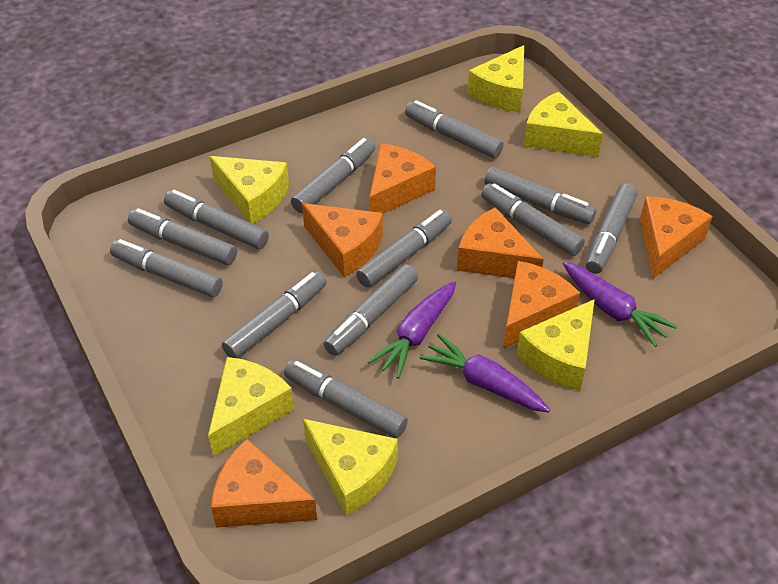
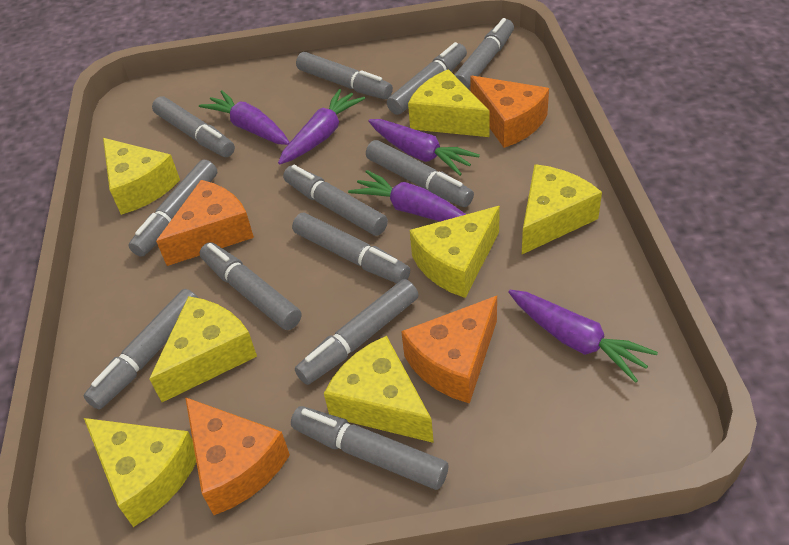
orange cheese: [211,439,317,528] [302,203,383,277] [369,144,436,214] [457,207,544,279] [503,261,580,349] [640,196,713,279] = 6 -> [156,180,254,266] [185,397,290,515] [401,296,497,404] [470,76,549,148] = 4
purple carrot: [367,281,456,379] [419,334,551,413] [563,261,678,347] = 3 -> [199,90,290,145] [278,89,365,164] [348,170,466,222] [368,119,480,176] [508,290,658,383] = 5
yellow cheese: [208,357,294,456] [210,156,289,224] [303,419,398,516] [468,45,524,112] [517,299,595,391] [524,92,603,157] = 6 -> [84,418,196,527] [103,138,180,215] [149,296,257,402] [324,336,434,443] [408,69,490,137] [410,206,500,298] [522,164,602,254] = 7

